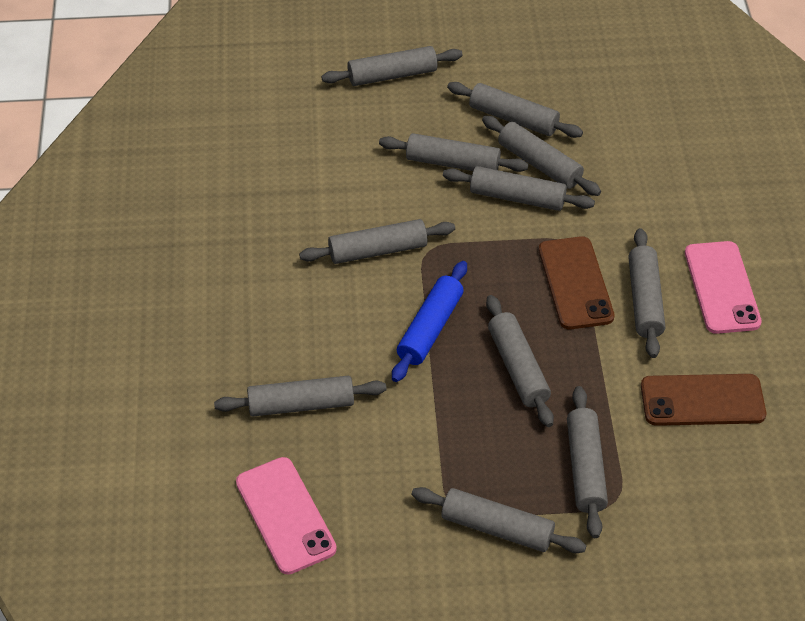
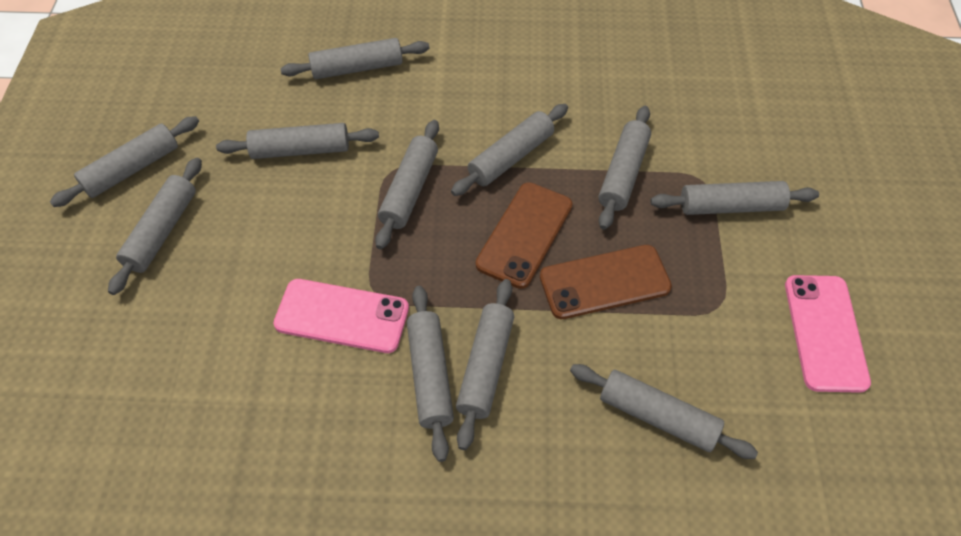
blue rolling pin: [392,261,467,382] = 1 -> none = 0

